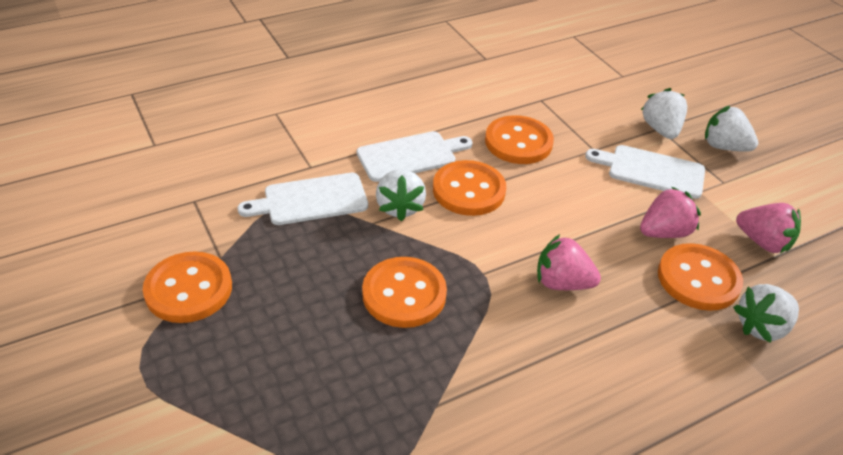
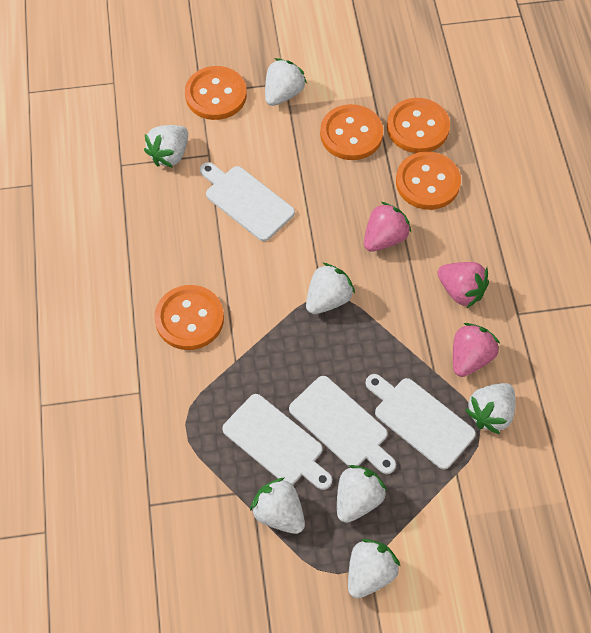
white cutting board: [238,173,368,225] [357,131,473,182] [585,145,705,199] = 3 -> [200,162,295,241] [222,394,332,490] [289,376,396,474] [366,374,476,469] = 4
white strawberry: [376,169,426,221] [641,88,687,139] [705,106,758,152] [733,284,799,343] = 4 -> [144,125,188,168] [250,478,305,534] [265,58,307,106] [306,263,355,314] [337,465,387,523] [348,539,400,599] [465,383,515,434] = 7

